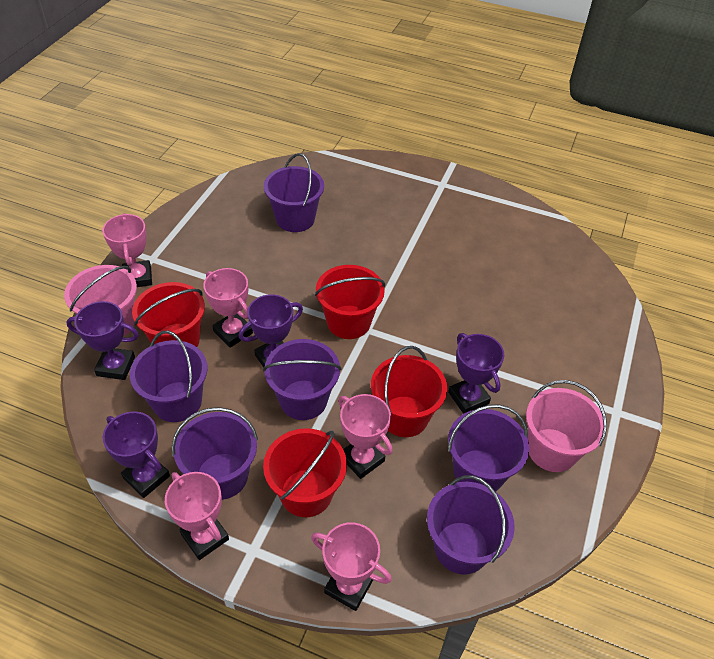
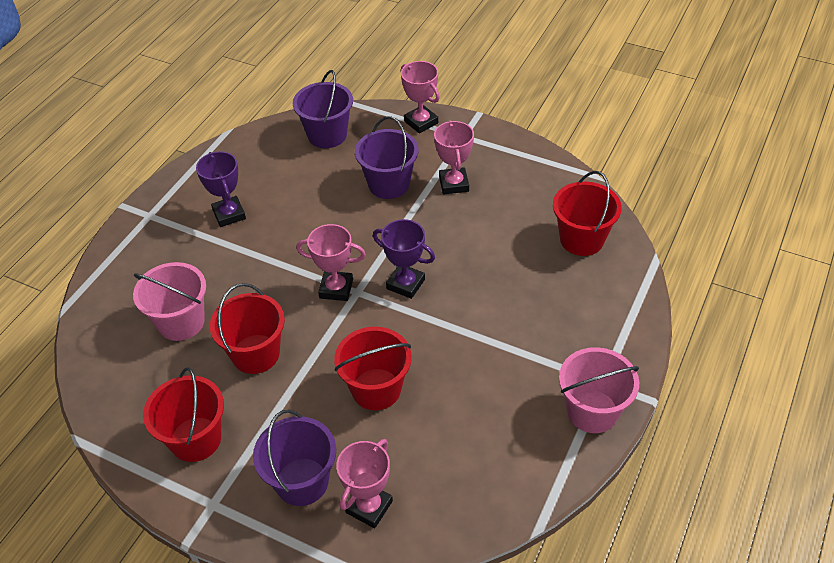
pink trophy: [102,213,152,287] [165,472,229,560] [203,268,253,348] [311,522,392,611] [339,394,393,479] = 5 -> [296,224,366,301] [336,439,393,528] [401,61,440,134] [434,120,474,195] = 4
purple bucket: [130,331,208,422] [172,407,258,500] [263,339,342,420] [264,153,324,232] [427,475,515,575] [448,404,529,492] = 6 -> [253,409,336,506] [293,70,353,148] [355,116,419,199] = 3
purple trophy: [66,301,139,380] [103,411,170,498] [239,294,303,367] [448,333,504,414] = 4 -> [196,151,246,227] [373,219,435,299] = 2

